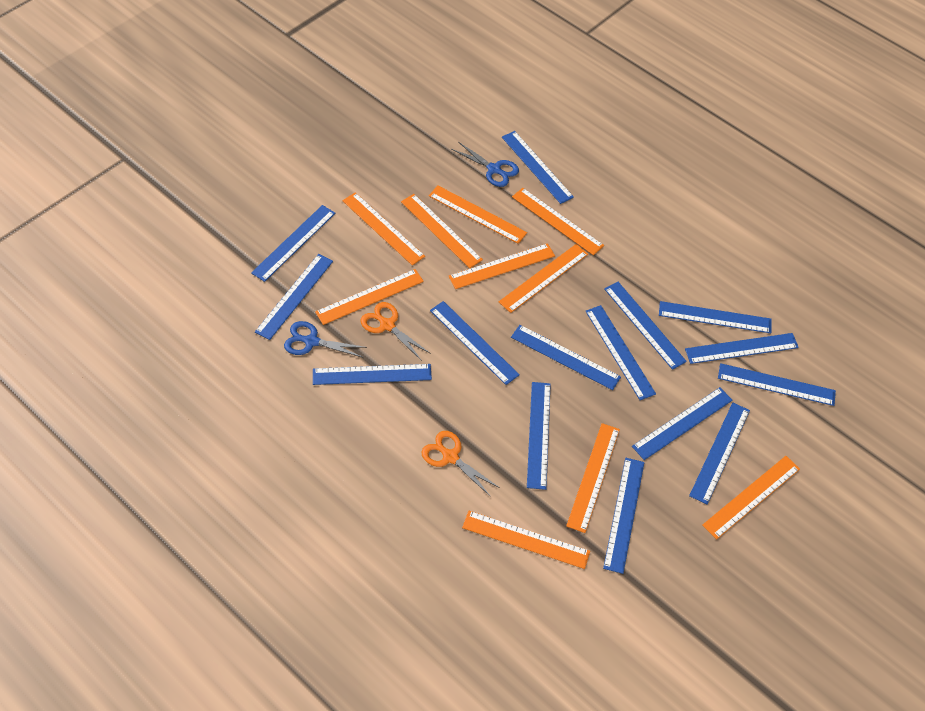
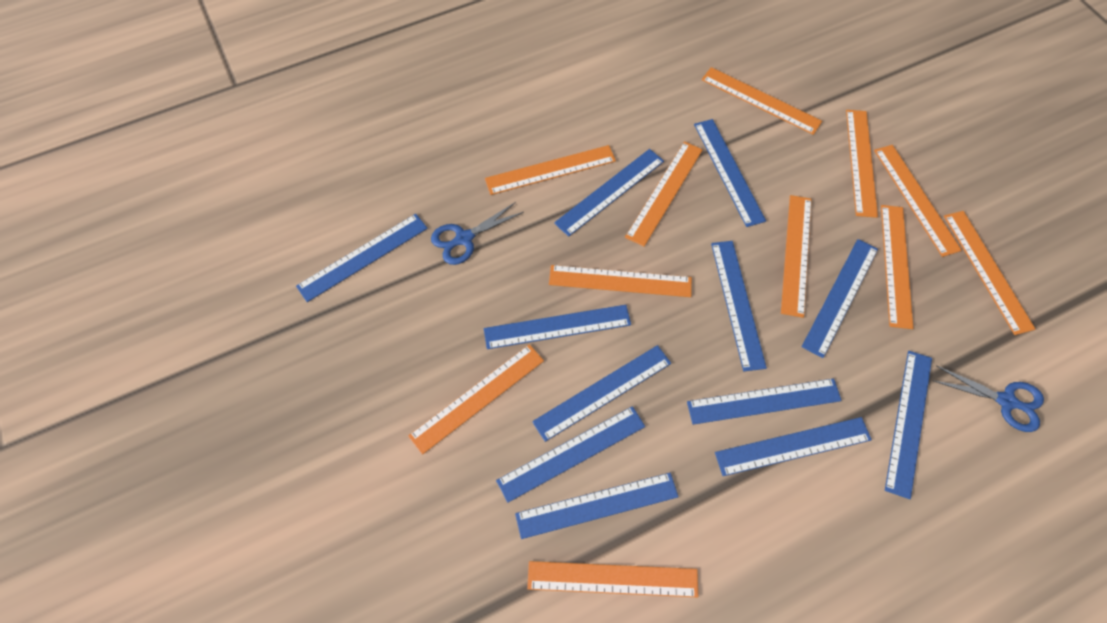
blue ruler: [251,205,335,282] [255,254,333,340] [313,364,432,385] [430,301,520,385] [502,131,574,204] [511,325,621,390] [527,382,551,490] [585,305,656,400] [603,458,644,574] [604,282,687,370] [632,387,732,460] [659,301,772,333] [685,333,799,364] [689,403,750,505] [718,363,836,406] = 15 -> [296,214,428,302] [484,305,631,349] [496,406,645,503] [515,473,678,539] [532,345,671,442] [554,149,664,237] [687,378,842,425] [694,119,766,227] [711,241,767,371] [715,417,872,476] [802,239,878,358] [885,351,932,499] = 12
orange ruler: [315,269,424,325] [342,192,425,265] [401,194,483,268] [429,186,527,244] [448,243,555,289] [462,511,590,569] [499,244,588,313] [512,188,604,255] [566,423,620,533] [702,456,800,540] = 10 -> [408,344,544,455] [485,145,616,195] [527,561,698,597] [549,265,692,297] [625,141,703,247] [702,67,822,135] [781,195,812,318] [846,110,878,218] [874,145,962,257] [881,205,913,329] [944,211,1035,335] = 11
orange scissors: [361,302,431,361] [421,431,500,497] = 2 -> none = 0

